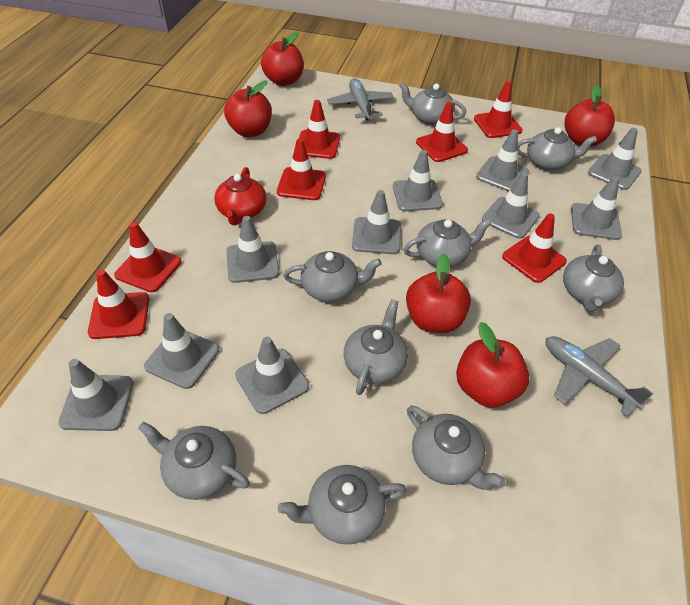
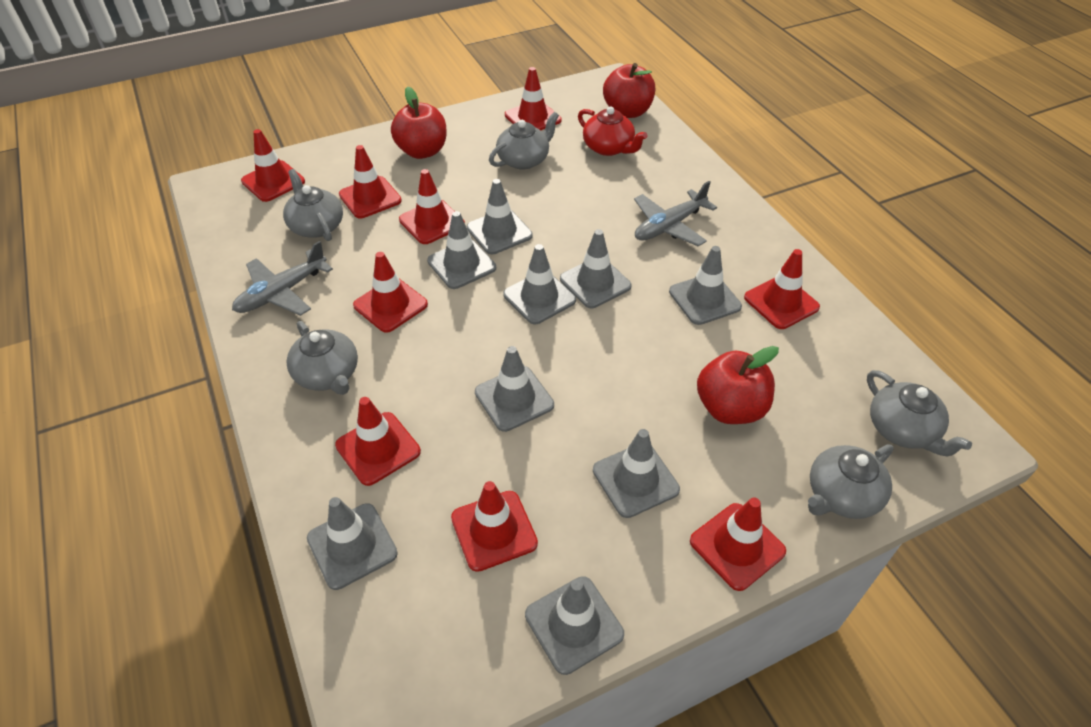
grey teapot: [138,421,250,500] [278,465,406,545] [283,251,382,302] [344,299,408,395] [399,82,466,125] [403,219,492,267] [407,406,506,490] [518,127,597,170] [563,245,624,313] = 9 -> [283,169,343,241] [286,321,358,395] [489,112,559,170] [808,444,894,519] [867,370,972,457] = 5
grey traffic cone: [58,359,134,431] [144,313,219,389] [227,216,279,283] [235,337,309,414] [352,190,401,254] [393,150,443,211] [476,130,529,192] [482,172,540,239] [571,176,622,240] [588,128,642,190] = 10 -> [307,497,398,590] [427,211,496,289] [467,179,533,254] [475,346,554,432] [503,244,576,324] [525,576,624,675] [560,229,632,308] [593,429,680,518] [669,246,742,325] = 9
red apple: [224,81,272,137] [261,32,303,86] [406,253,471,333] [456,322,529,408] [564,85,615,147] = 5 -> [391,86,446,159] [603,63,655,118] [697,346,779,424] = 3
red traffic cone: [88,269,149,339] [114,222,182,292] [277,138,326,200] [299,100,340,159] [416,102,468,162] [474,81,523,138] [502,213,567,283] = 7 -> [241,129,305,202] [335,397,421,486] [339,145,402,218] [353,252,428,333] [399,169,465,244] [451,481,538,572] [505,67,562,130] [690,498,786,591] [744,249,820,329] = 9

